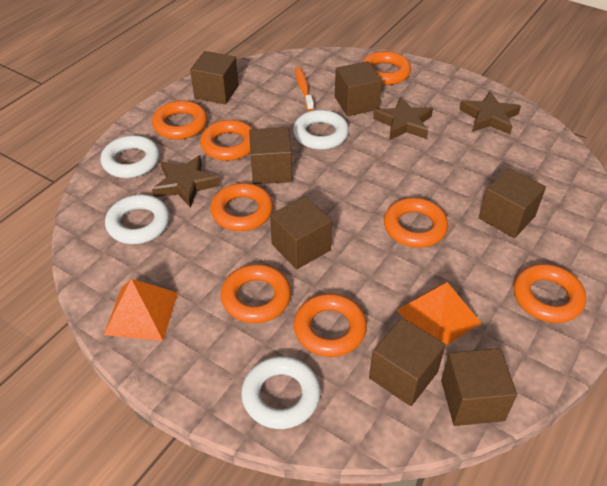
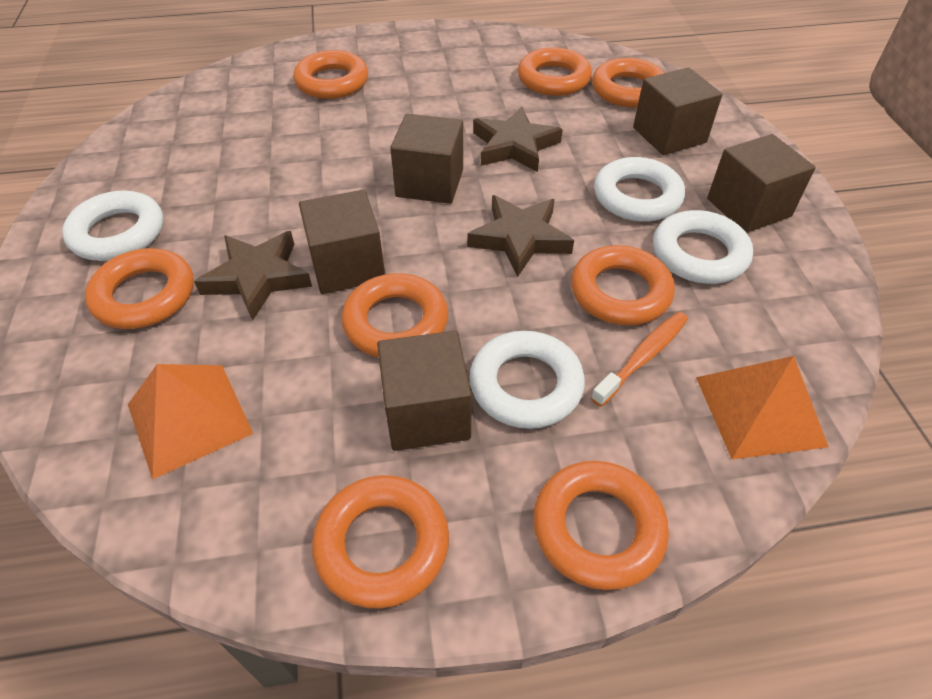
brown cube: [190,51,238,105] [249,127,292,184] [270,196,332,269] [335,61,382,116] [369,318,446,406] [441,348,517,426] [479,168,546,238] = 7 -> [299,190,385,294] [377,331,472,451] [390,114,463,204] [633,67,722,155] [707,134,816,233] = 5

